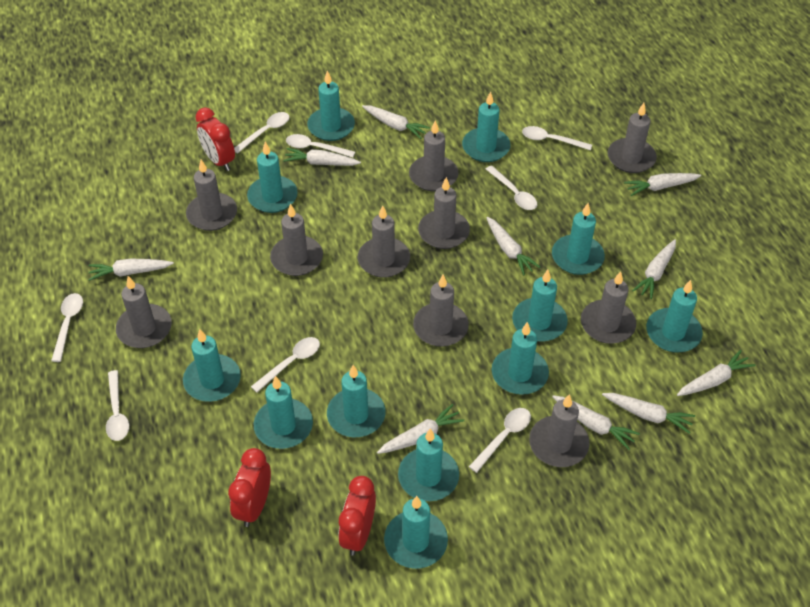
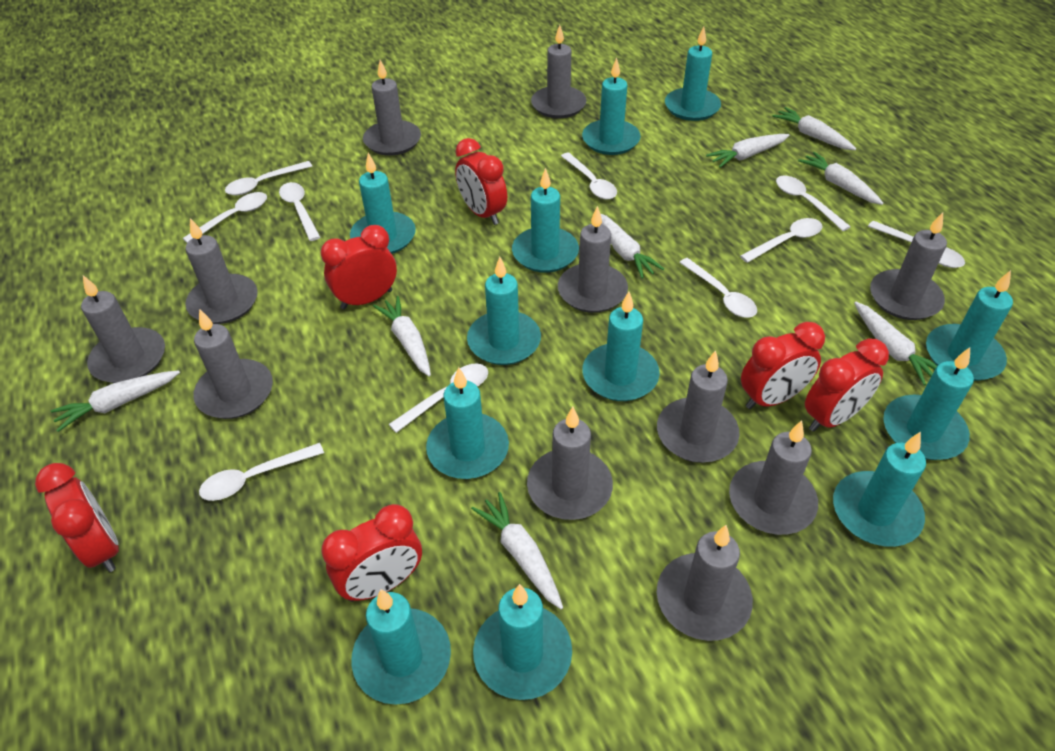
grey candle: [116,276,172,348] [186,160,237,231] [270,204,323,276] [358,206,410,278] [409,120,459,191] [413,275,469,347] [418,177,470,249] [529,394,590,467] [581,271,636,344] [608,103,657,173] = 10 -> [81,275,165,383] [185,218,258,324] [193,309,273,419] [363,60,421,156] [527,407,613,520] [531,25,587,119] [558,206,628,313] [657,350,740,463] [657,525,753,641] [729,420,818,535] [870,212,947,320] = 11
red clock: [195,107,235,171] [228,448,271,527] [338,476,376,556] = 3 -> [35,463,119,572] [321,225,397,309] [321,504,422,602] [455,138,507,225] [741,322,825,409] [805,338,889,432] = 6
white carrot: [88,258,174,281] [283,148,361,166] [362,105,430,139] [377,404,464,454] [486,217,540,275] [552,395,640,450] [602,393,695,434] [624,173,701,196] [632,239,676,299] [677,350,755,396] = 10 -> [51,370,180,432] [373,296,431,377] [471,492,563,610] [600,213,664,278] [706,134,789,168] [772,107,856,150] [798,152,883,205] [854,302,937,385] = 8
white spoon: [51,293,83,362] [106,370,129,441] [234,112,290,154] [251,337,320,393] [286,134,355,157] [469,408,531,473] [486,165,537,210] [522,126,592,150] = 8 -> [182,192,267,243] [199,443,324,501] [225,161,312,195] [279,182,320,241] [389,364,488,433] [561,152,617,199] [679,258,757,318] [740,218,822,263] [776,176,851,231] [868,221,965,268] = 10

